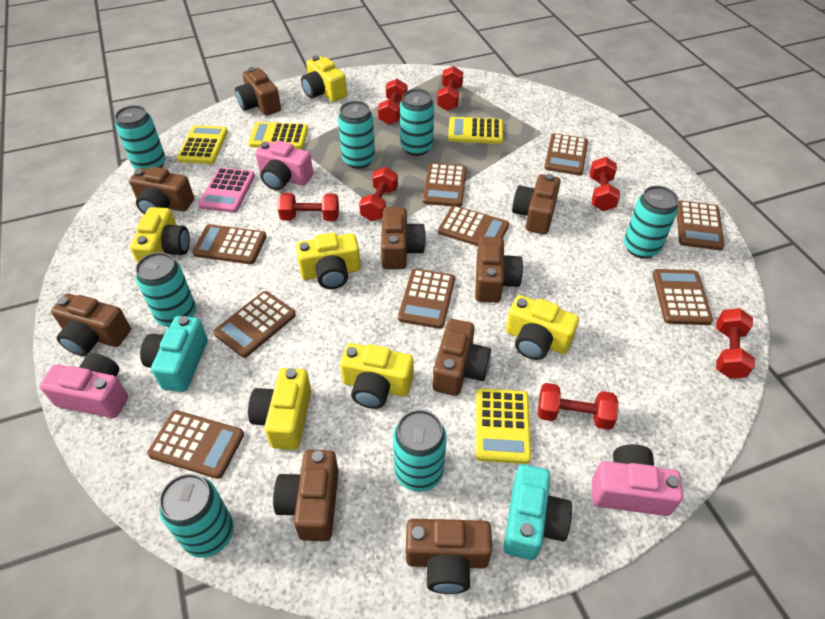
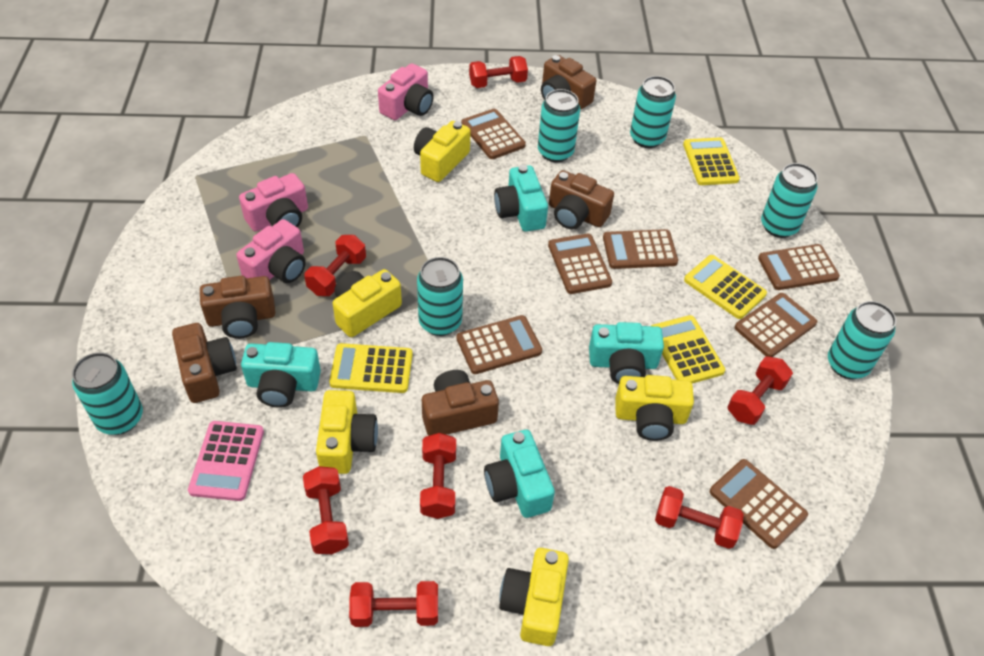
brown calculator: [147,410,244,479] [192,224,267,264] [213,291,296,358] [398,269,455,329] [422,163,467,207] [438,205,509,246] [544,133,588,175] [653,269,713,325] [677,201,725,250] = 9 -> [457,315,542,374] [461,109,526,159] [548,234,612,294] [603,229,678,269] [710,459,808,549] [735,293,817,357] [758,244,840,290] = 7
brown camera: [51,294,131,356] [129,167,194,214] [235,67,281,116] [273,450,339,541] [381,207,426,269] [406,519,492,594] [433,319,491,396] [475,236,523,303] [512,174,561,234] = 9 -> [172,323,237,403] [200,276,275,339] [422,370,499,436] [541,55,596,110] [549,170,614,230] = 5
turquoise camera: [140,316,208,392] [503,464,572,560] = 2 -> [241,342,321,408] [484,430,555,518] [494,165,548,232] [589,322,664,384] = 4
turquoise can: [115,105,166,169] [136,252,196,328] [159,474,234,558] [338,101,375,169] [393,410,447,492] [400,89,434,156] [624,186,678,259] = 7 -> [72,352,143,435] [417,257,463,336] [538,89,580,162] [630,76,676,148] [761,163,818,238] [828,301,896,379] = 6
yellow camera: [130,207,190,263] [248,368,311,450] [296,233,361,289] [301,55,347,102] [340,343,413,409] [506,295,579,360] = 6 -> [316,390,378,474] [333,269,402,337] [414,121,471,182] [499,548,569,646] [615,375,694,441] = 5

